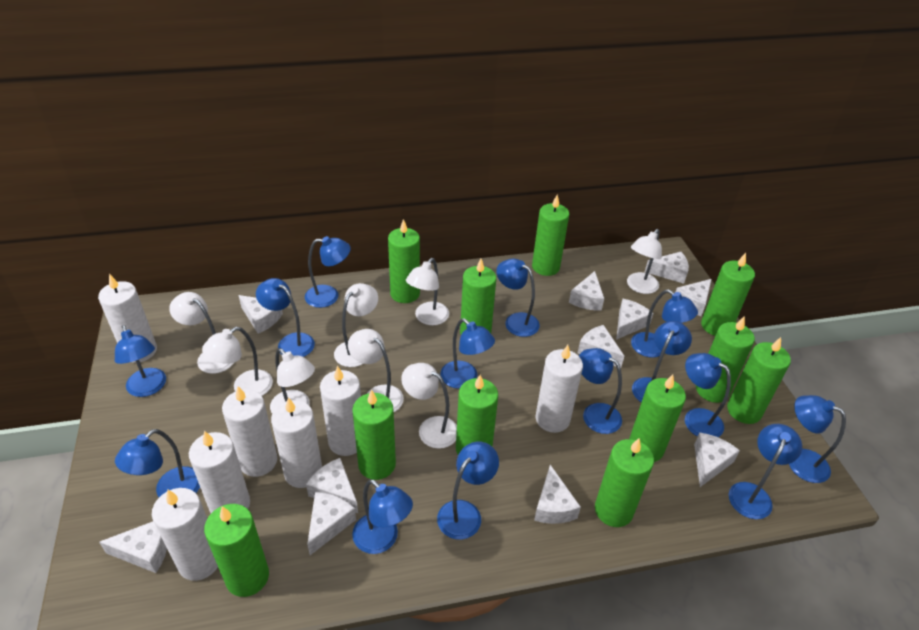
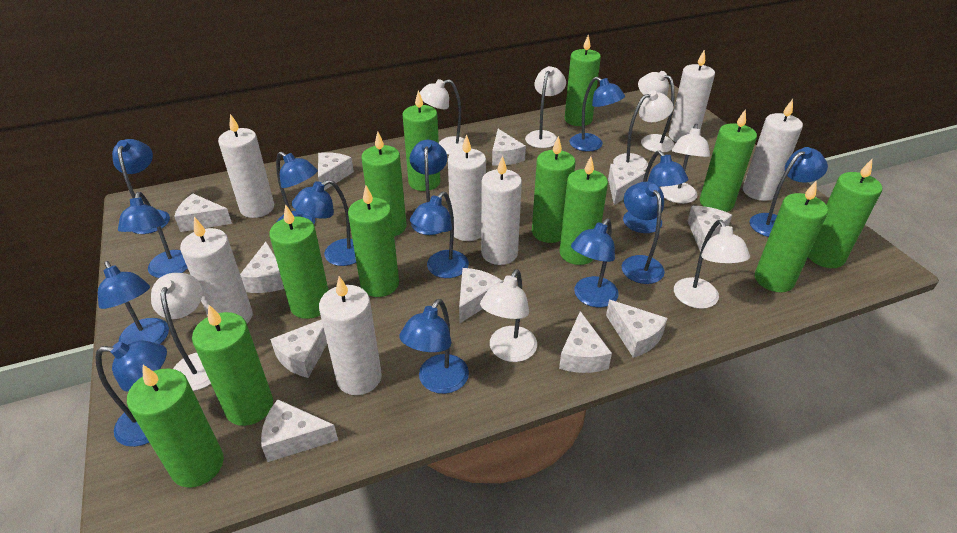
green candle: [204,504,269,597] [352,389,396,480] [388,219,420,303] [456,375,498,455] [460,259,496,334] [532,194,569,276] [595,438,654,527] [629,374,686,462] [696,316,755,403] [701,253,755,336] [727,337,791,424] = 11 -> [127,365,224,488] [192,305,273,426] [269,204,329,319] [348,185,399,297] [362,132,406,236] [402,91,440,191] [532,136,575,243] [560,156,608,265] [564,35,601,126] [700,109,757,212] [755,180,828,292] [808,159,882,268] = 12

